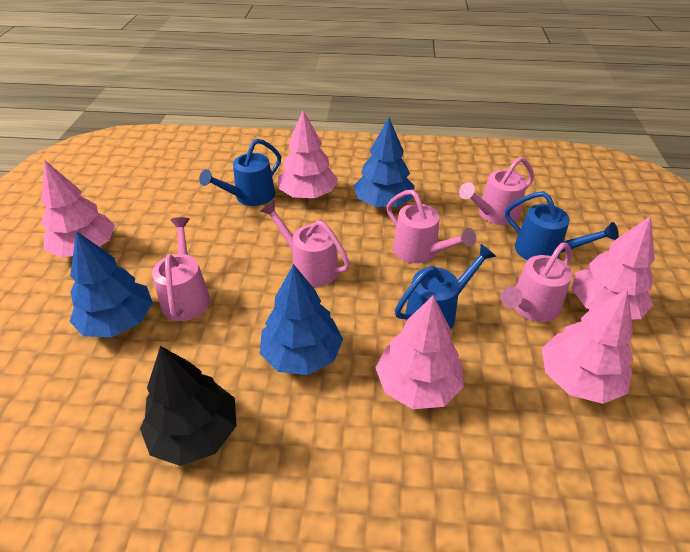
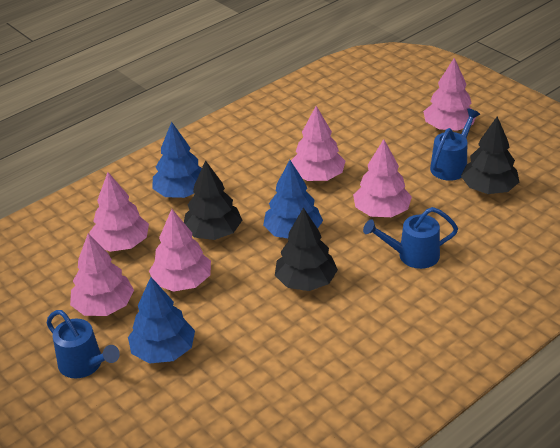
black tree: [140,346,237,466] = 1 -> [184,160,242,240] [275,207,338,291] [461,116,519,194] = 3
pink tree: [41,160,115,258] [278,110,338,198] [376,296,464,409] [542,289,633,404] [571,216,655,320] = 5 -> [70,233,134,316] [89,172,149,252] [149,209,211,292] [291,106,346,181] [353,139,412,217] [423,58,476,131] = 6
pink watering can: [152,217,210,321] [260,201,350,287] [386,190,476,263] [459,157,534,225] [501,243,572,322] = 5 -> none = 0

